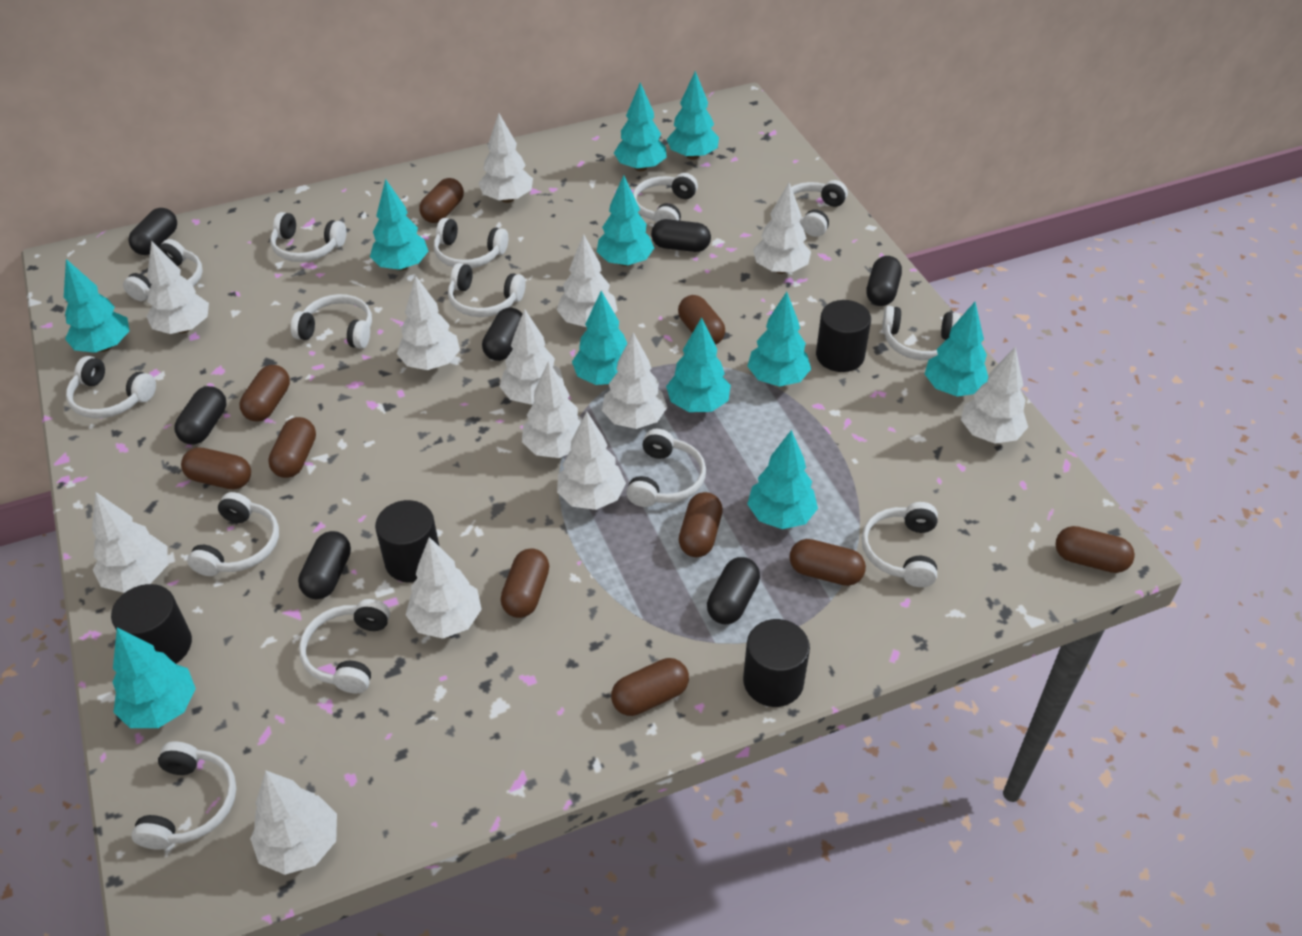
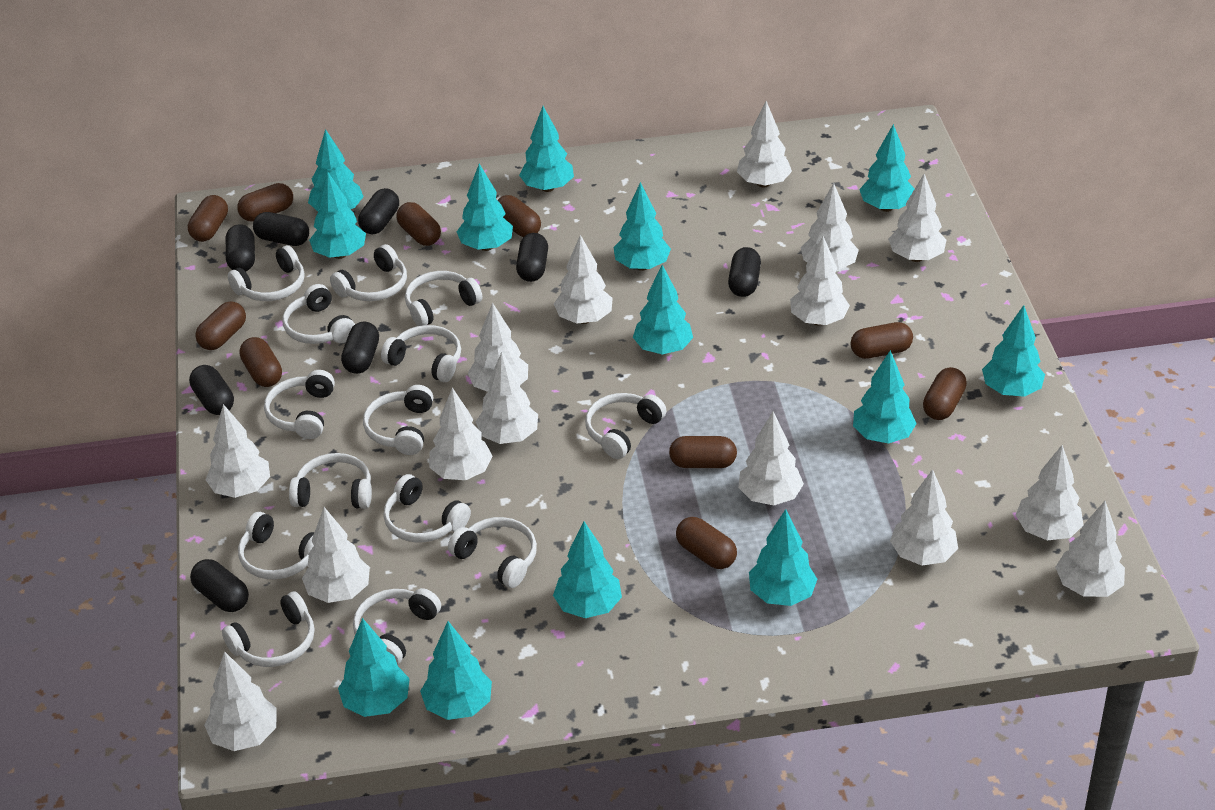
black capsule: [128,208,177,255] [174,386,226,444] [298,531,351,599] [482,307,522,361] [651,219,711,252] [707,557,760,624] [866,256,902,306] = 7 -> [189,365,234,415] [190,559,249,612] [226,224,255,272] [253,212,309,246] [341,322,379,374] [358,188,399,234] [516,233,548,282] [728,247,761,297] = 8
black cylinder: [111,584,192,664] [375,500,440,583] [743,619,810,707] [816,300,871,372] = 4 -> none = 0
turquoise tree: [64,259,130,353] [113,627,196,728] [370,179,428,271] [572,291,627,385] [597,175,654,266] [614,82,667,171] [666,317,731,412] [667,71,719,160] [747,292,811,387] [747,430,818,529] [925,302,988,397] = 11 -> [308,129,364,212] [309,171,366,259] [338,618,410,717] [420,621,492,720] [457,164,513,251] [519,106,574,192] [553,521,622,618] [613,182,671,271] [633,265,693,354] [749,509,817,606] [853,350,917,444] [859,124,915,212] [982,305,1045,397] = 13
white tree: [92,492,168,593] [146,240,209,334] [250,771,337,875] [397,276,460,370] [406,537,482,639] [478,113,533,203] [499,309,564,405] [522,361,582,458] [557,234,617,327] [557,412,626,510] [602,332,667,429] [753,183,811,274] [961,347,1028,444] = 13 -> [204,651,277,751] [206,404,270,498] [302,507,370,603] [429,388,493,480] [468,302,528,392] [476,352,538,444] [554,235,613,324] [737,101,792,188] [738,411,804,505] [790,236,850,325] [801,183,859,270] [888,174,946,262] [890,469,958,566] [1016,445,1083,540] [1055,501,1125,597] = 15

